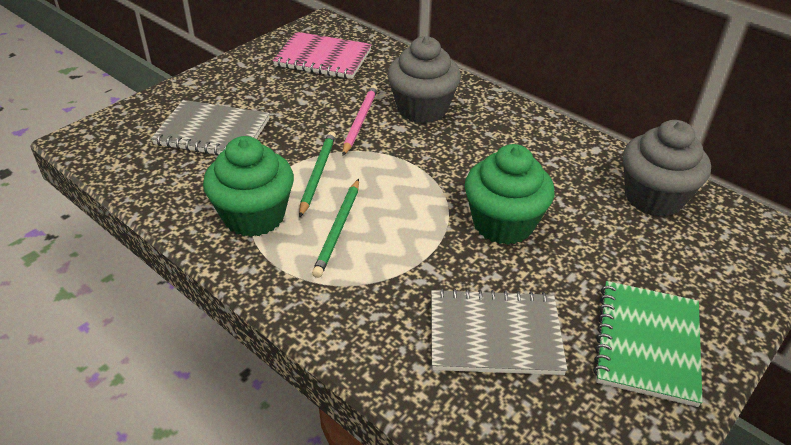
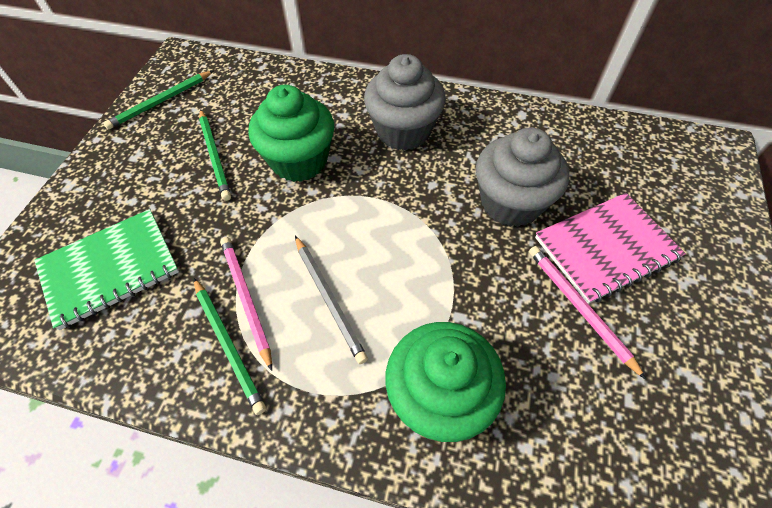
green pencil: [299,131,336,217] [312,179,359,278] = 2 -> [103,71,213,130] [194,278,266,415] [199,109,231,201] = 3
grey notebook: [151,100,270,155] [431,288,567,375] = 2 -> none = 0
grey pencil: none = 0 -> [295,236,368,364] = 1
pink pencil: [342,85,378,156] = 1 -> [220,237,272,371] [529,246,646,380] = 2

